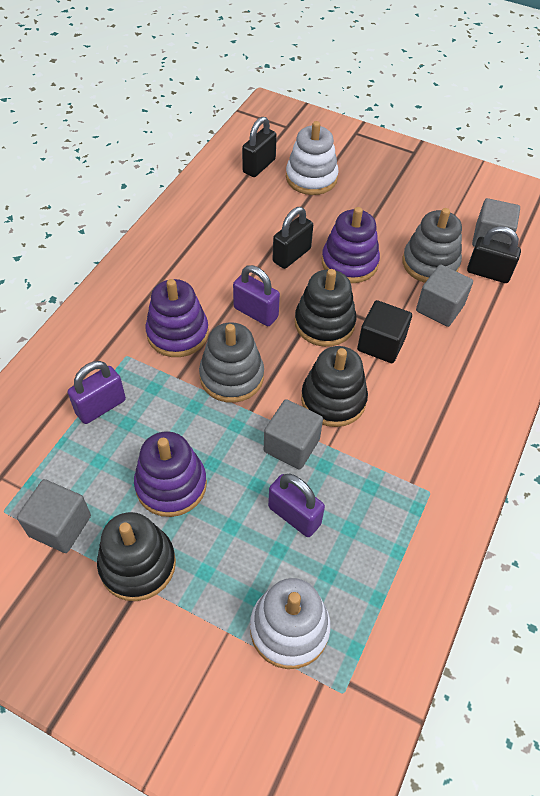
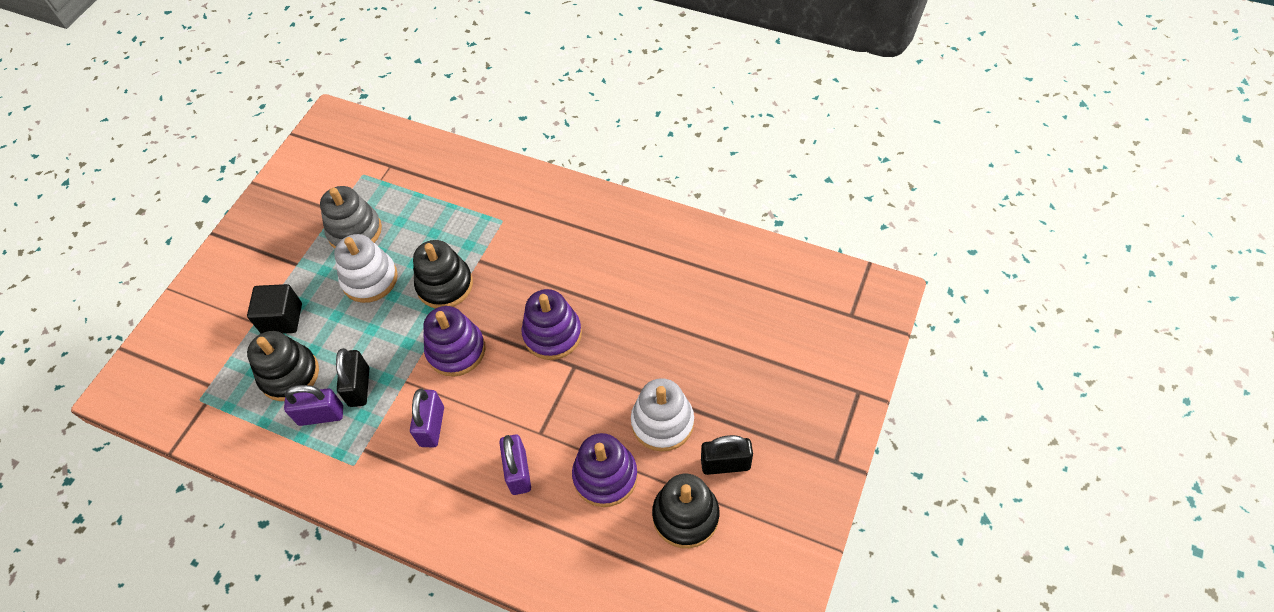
black padlock: [242,117,277,177] [273,207,313,269] [467,226,521,283] = 3 -> [336,348,369,407] [701,435,753,475] = 2
grey cube: [17,479,91,553] [264,399,323,470] [416,265,473,327] [472,198,520,247] = 4 -> none = 0
grey stacking toy: [199,322,264,403] [403,208,462,283] = 2 -> [320,186,382,249] = 1

